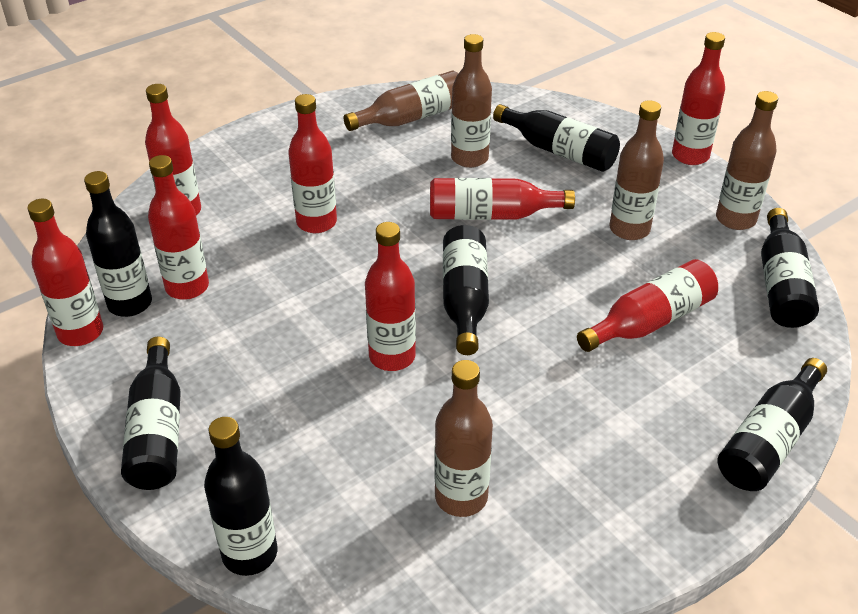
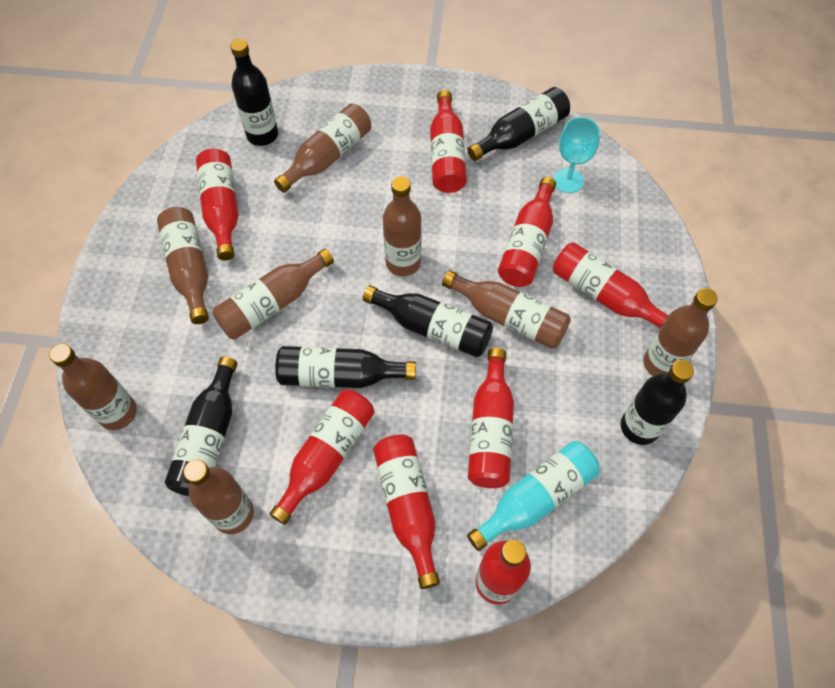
black bottle: [84,171,152,317] [121,337,181,490] [204,417,277,576] [443,225,489,355] [493,104,620,172] [718,358,827,491] [761,208,819,328] = 7 -> [165,356,237,496] [230,39,278,146] [275,346,416,388] [363,285,493,357] [467,87,570,161] [621,360,694,445] = 6
brown bottle: [344,71,458,131] [434,360,493,517] [451,34,492,168] [609,100,664,240] [716,91,778,230] = 5 -> [49,343,137,430] [157,207,209,324] [184,459,254,534] [212,249,334,340] [274,104,371,193] [383,176,422,276] [442,270,571,349] [643,288,718,376] = 8
turquoise bottle: none = 0 -> [467,441,600,551] = 1
turquoise goblet: none = 0 -> [553,117,600,193] = 1

